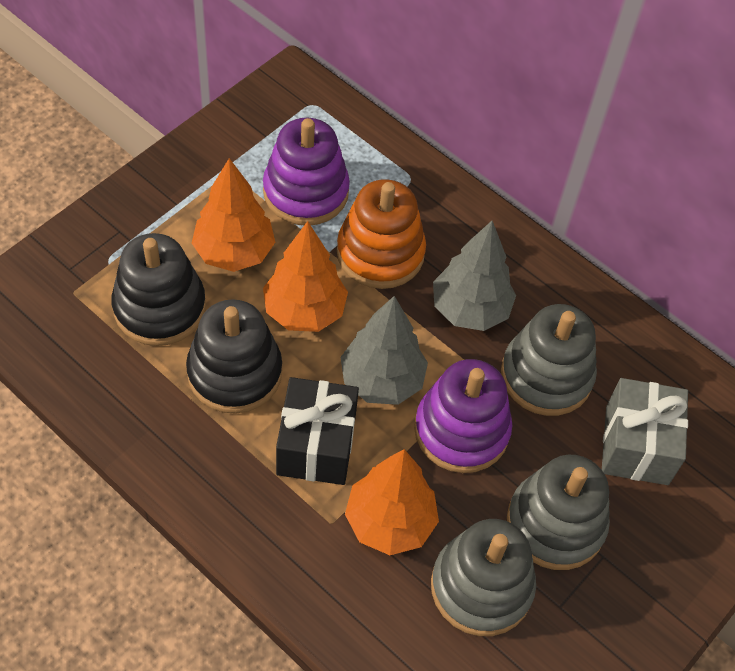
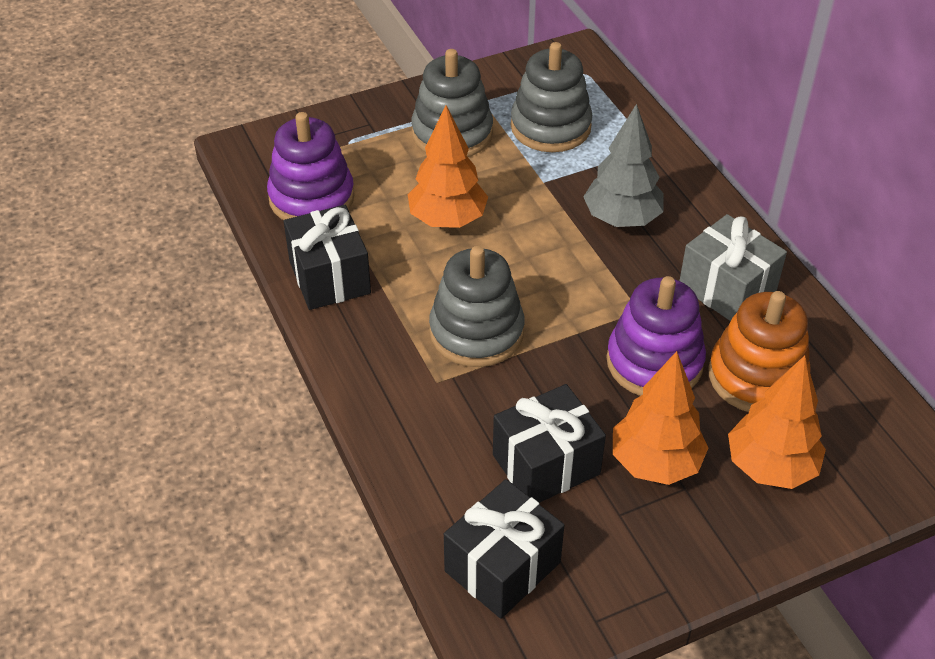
black gift: [276,377,359,485] = 1 -> [284,205,371,310] [444,479,564,619] [493,384,606,503] = 3
black stacking toy: [111,233,206,346] [186,299,282,414] = 2 -> none = 0
grey tree: [340,296,428,405] [433,221,516,331] = 2 -> [583,104,664,227] = 1

